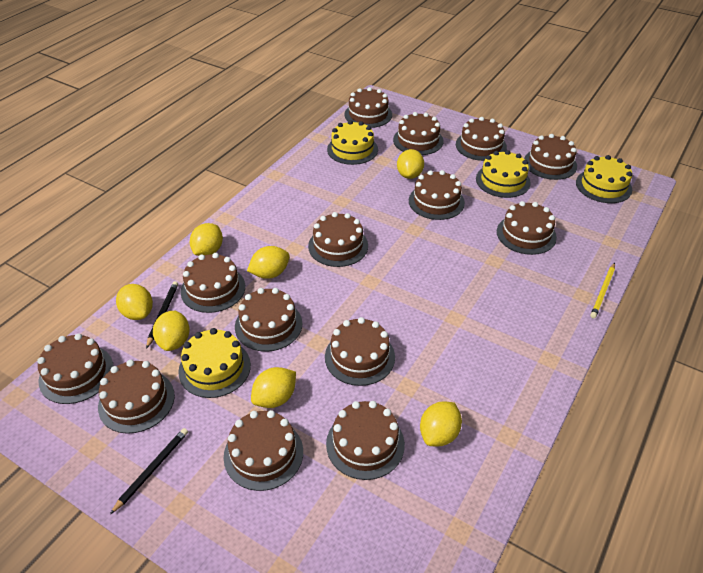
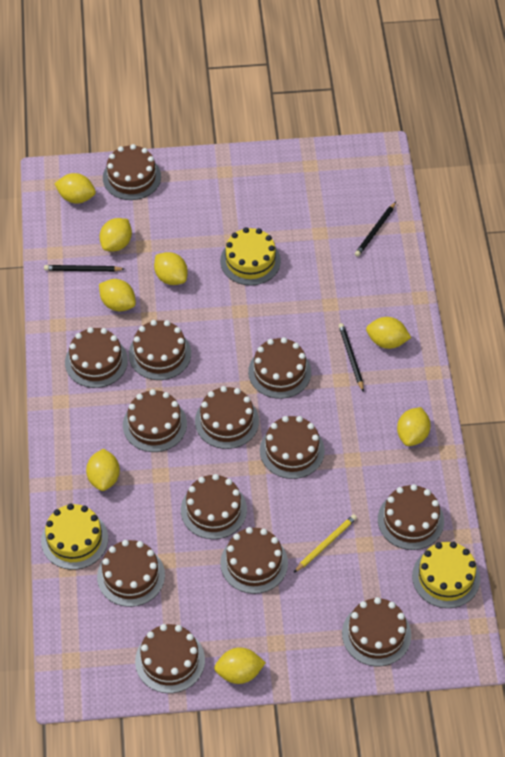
black pencil: [110,428,188,514] [146,281,178,349] = 2 -> [44,265,124,272] [339,323,364,392] [355,202,396,257] = 3
brown cake: [37,333,114,404] [98,360,175,434] [181,253,245,313] [224,410,303,491] [235,288,302,352] [308,212,368,267] [325,317,395,386] [326,401,405,480] [344,87,392,128] [393,112,443,155] [409,170,465,220] [456,117,507,161] [497,201,557,255] [524,134,577,180] = 14 -> [65,327,128,388] [97,540,165,607] [103,144,161,200] [123,389,187,452] [129,320,191,380] [135,624,205,693] [181,474,247,539] [195,386,259,449] [220,527,288,594] [248,337,311,399] [260,416,325,479] [342,597,411,666] [378,484,444,550] = 13
yellow cake: [178,328,251,398] [327,120,378,165] [476,150,531,198] [576,155,632,203] = 4 -> [41,504,108,570] [220,227,281,285] [412,542,480,608] = 3
yellow lemon: [116,284,153,320] [153,311,190,351] [190,223,223,256] [247,246,290,279] [251,367,296,408] [397,149,424,179] [420,402,462,446] = 7 -> [54,173,96,204] [86,449,120,491] [99,218,132,251] [99,279,136,311] [154,252,188,285] [214,647,266,684] [366,317,411,349] [397,407,431,446] = 8

